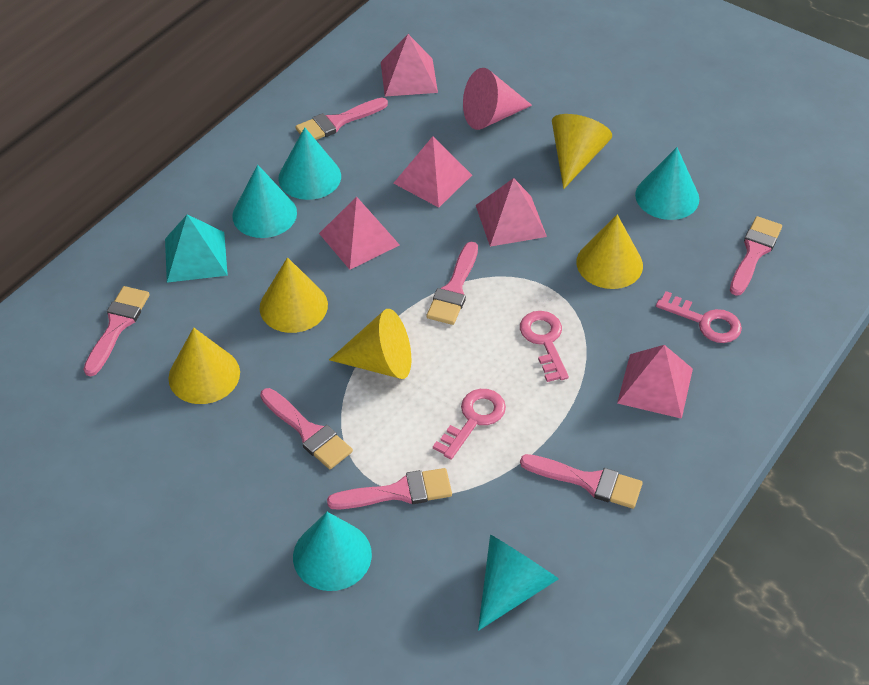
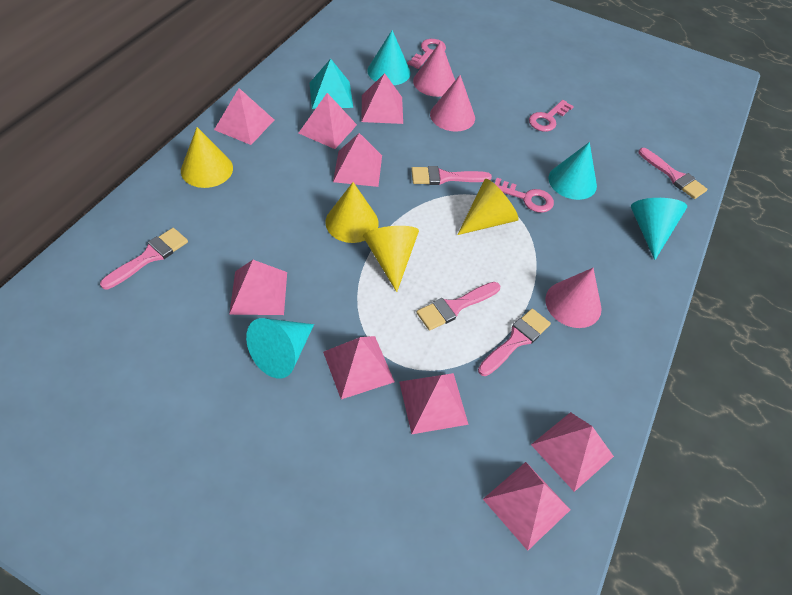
pink brush: [83,286,150,376] [260,388,353,469] [295,98,388,140] [327,468,452,510] [427,242,478,325] [520,454,643,509] [730,216,782,296] = 7 -> [100,228,188,290] [411,166,492,185] [416,282,500,331] [478,309,551,376] [639,148,707,199] = 5
pink cone: [463,68,532,130] = 1 -> [413,41,455,97] [430,75,475,132] [545,268,602,328] = 3
pink pyramid: [319,196,400,270] [381,34,438,96] [393,136,472,208] [476,178,547,247] [617,345,693,419] = 5 -> [214,88,274,145] [229,260,287,315] [299,93,357,149] [323,336,395,399] [333,133,382,187] [361,73,403,124] [399,373,469,434] [483,462,570,551] [531,412,614,492] = 9
turquoise cone: [232,165,297,238] [278,127,341,200] [293,512,372,591] [478,535,559,631] [635,147,699,220] = 5 -> [246,318,314,379] [367,30,411,85] [549,142,597,200] [631,198,687,260] = 4
yellow cone: [168,327,240,404] [259,257,328,333] [329,309,411,379] [552,114,612,189] [576,214,643,289] = 5 -> [181,127,233,188] [325,182,379,243] [363,226,419,292] [457,179,519,235] = 4

